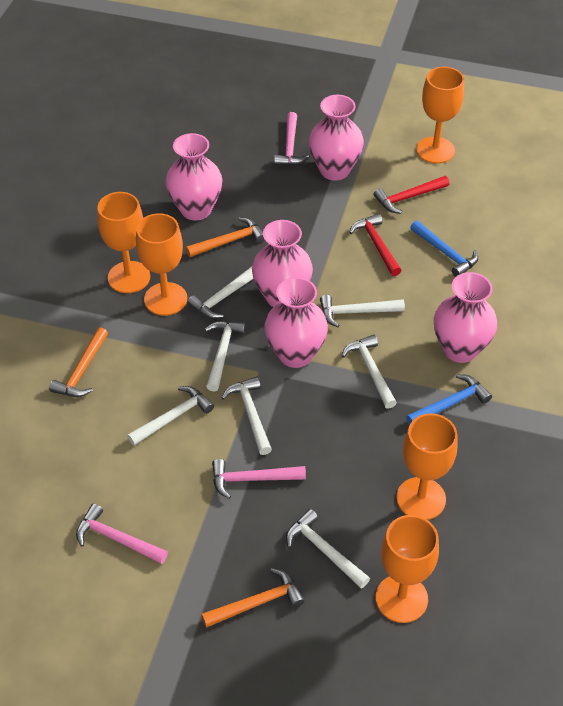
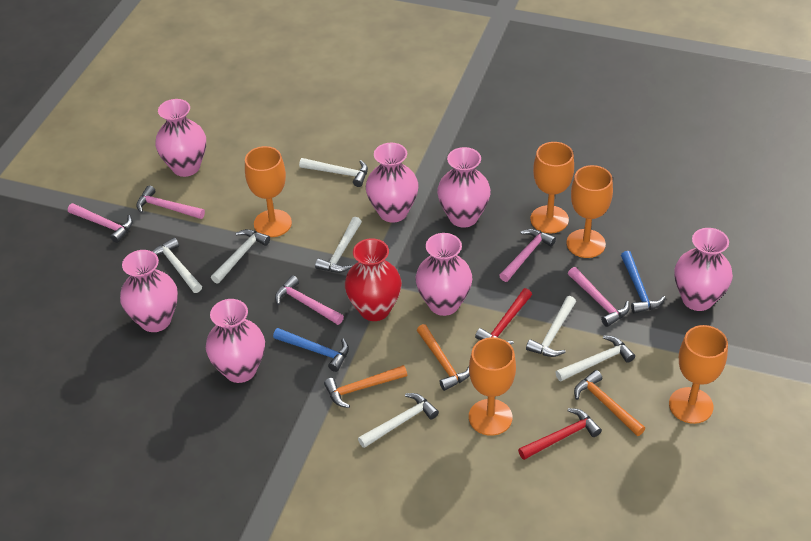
pink hammer: [76,504,168,564] [212,459,306,499] [274,112,309,165] = 3 -> [68,203,133,243] [136,186,205,219] [275,276,344,325] [499,229,556,282] [568,267,630,327] = 5
pink vase: [165,133,222,220] [252,220,313,307] [264,277,328,368] [309,95,364,181] [434,272,497,363] = 5 -> [120,250,178,332] [155,99,206,177] [206,299,265,383] [366,143,419,223] [415,233,472,316] [437,147,491,228] [674,228,733,311] = 7
red vase: none = 0 -> [345,238,402,321] = 1

